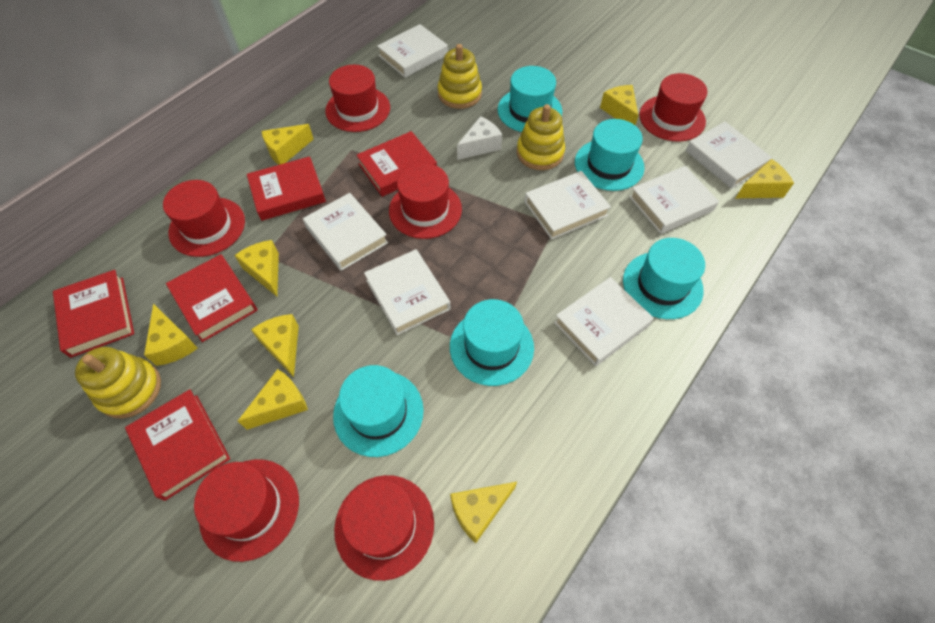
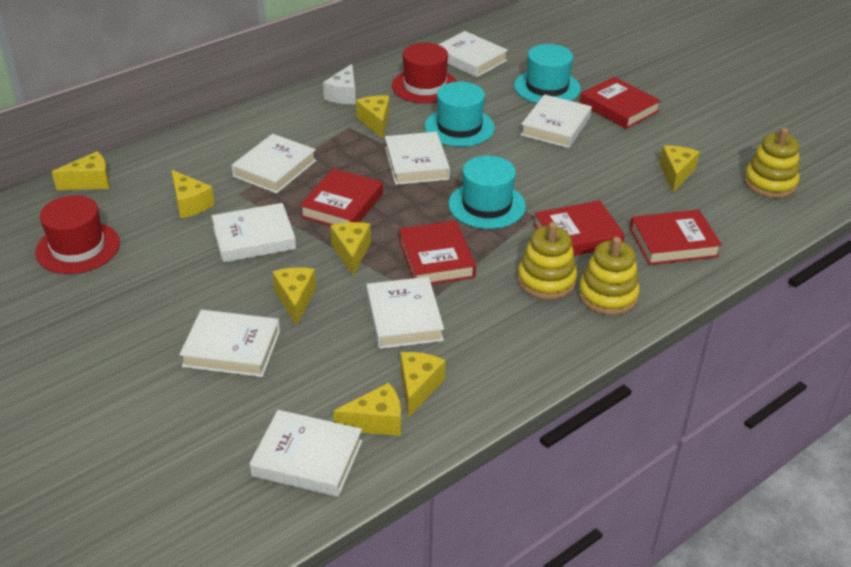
red hat: [163,180,245,257] [194,459,299,562] [325,65,390,132] [334,475,434,581] [389,163,462,239] [639,73,707,142] = 6 -> [35,195,120,274] [392,43,457,103] = 2
turquoise hat: [333,365,424,457] [450,299,534,386] [498,66,562,132] [575,119,644,191] [623,238,705,319] = 5 -> [425,82,495,147] [448,156,526,229] [514,44,581,103] = 3
white book: [303,193,388,271] [364,249,451,335] [377,24,448,78] [525,171,611,240] [554,277,654,366] [629,166,719,234] [686,122,772,189] = 7 -> [179,310,280,377] [212,203,296,263] [231,134,317,194] [249,410,362,497] [366,277,444,349] [385,132,450,185] [438,31,508,77] [521,94,592,148] = 8

